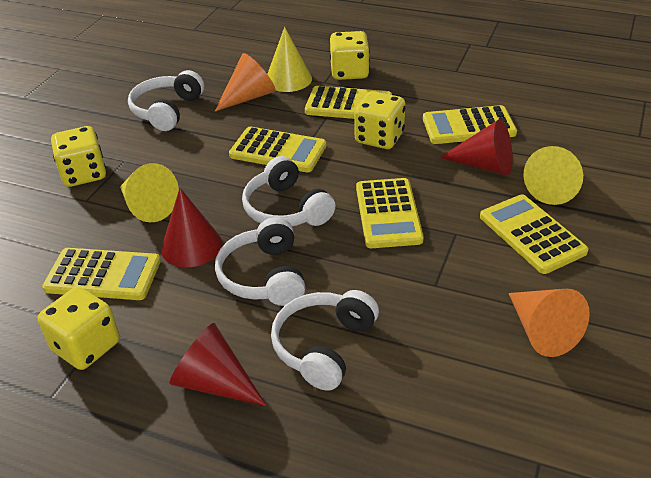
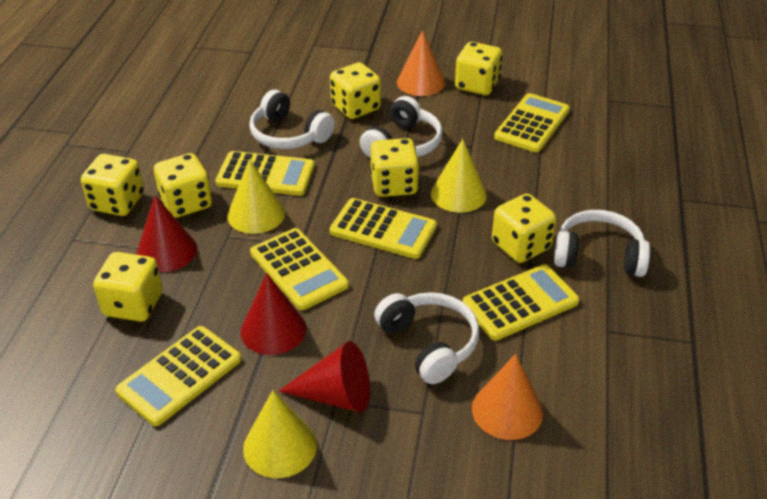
yellow dice: [38,287,120,370] [51,126,106,187] [330,31,370,80] [354,91,405,149] = 4 -> [81,154,144,216] [93,252,163,322] [154,153,212,218] [330,62,381,119] [370,138,419,197] [455,42,502,95] [492,193,556,263] = 7

